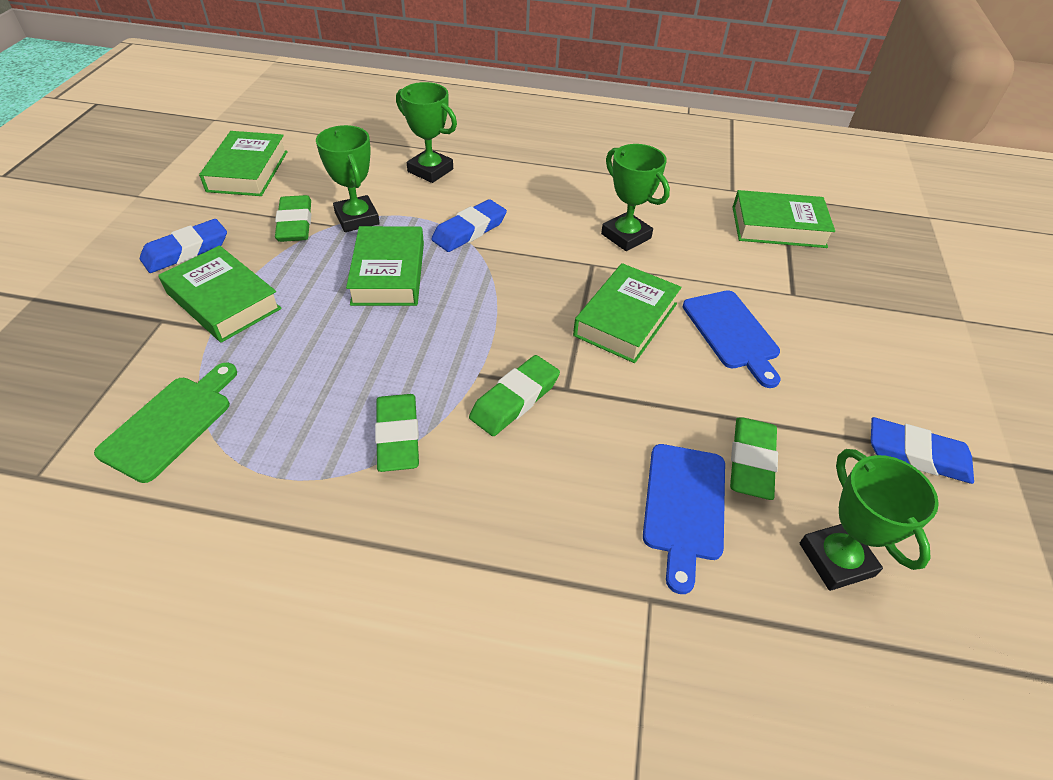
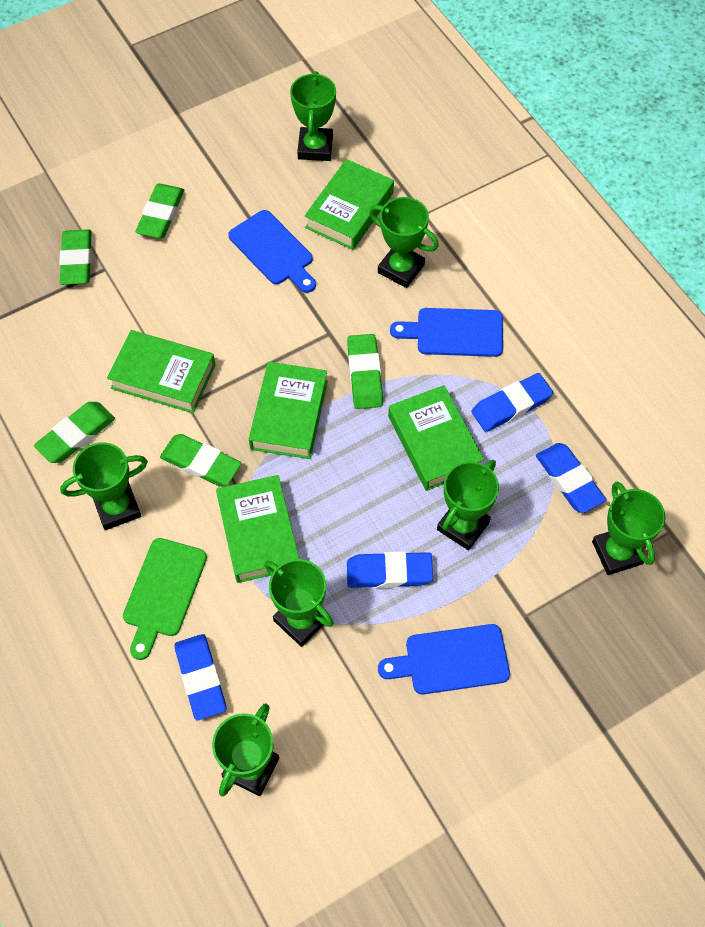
blue cutting board: [643,444,725,594] [683,290,780,388] = 2 -> [228,210,316,293] [378,624,510,694] [390,308,503,357] = 3
blue eraser: [140,219,227,273] [432,199,507,252] [871,417,974,484] = 3 -> [174,634,227,720] [347,551,433,588] [472,373,553,432] [536,443,606,513] = 4
green eraser: [275,195,311,242] [375,394,419,472] [469,355,560,436] [730,417,778,500] = 4 -> [34,402,115,463] [59,229,92,285] [135,184,184,238] [160,434,241,487] [347,334,383,409] = 5
green trophy: [316,125,380,232] [396,82,457,183] [601,144,670,251] [800,449,939,591] = 4 -> [60,442,148,530] [212,703,279,796] [264,559,333,647] [290,71,336,161] [369,197,439,288] [437,460,499,550] [592,482,665,575] = 7

